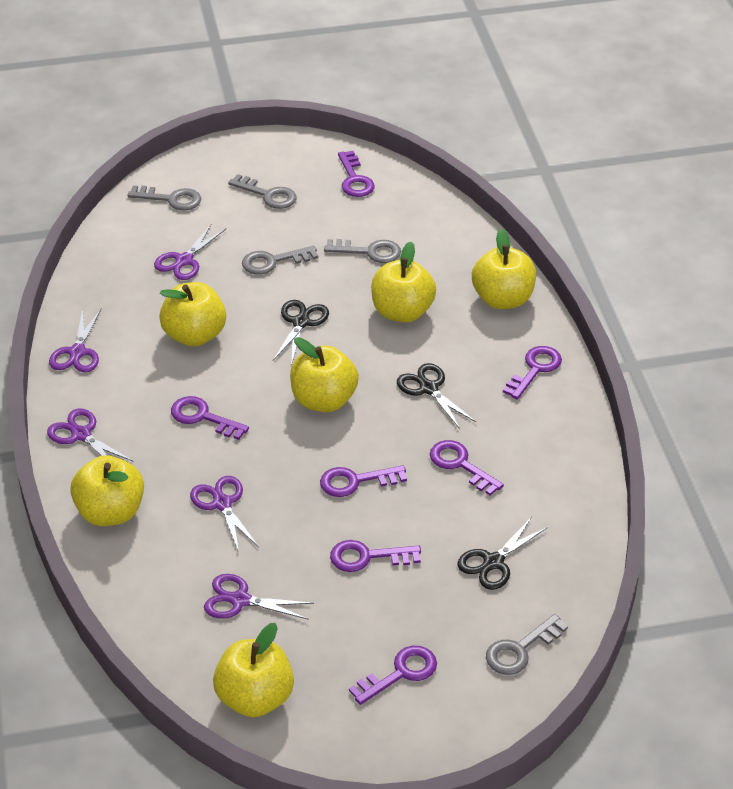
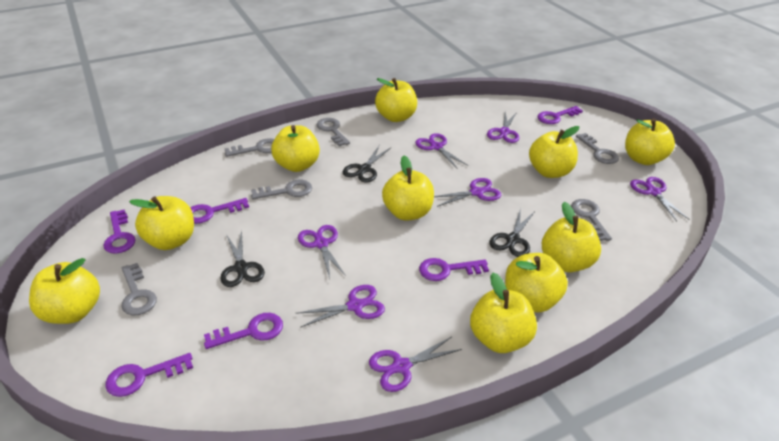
grey key: [127,186,201,211] [228,174,297,209] [242,246,318,274] [324,239,401,263] [486,614,568,675] = 5 -> [121,263,157,315] [225,138,274,157] [251,180,312,199] [316,118,350,146] [571,199,612,241] [576,133,619,164] = 6
purple key: [171,396,249,440] [320,465,407,497] [330,540,421,572] [338,151,375,197] [349,646,437,705] [430,440,504,496] [503,346,562,400] = 7 -> [103,209,135,254] [105,353,193,397] [190,198,249,224] [204,313,283,349] [419,258,489,281] [537,106,583,124] = 6
purple scissors: [47,409,134,462] [49,309,101,372] [154,224,226,280] [190,476,259,552] [204,574,314,620] = 5 -> [296,285,385,328] [298,225,346,279] [369,337,462,392] [415,133,468,169] [434,178,501,207] [487,112,519,143] [630,177,690,221] = 7
yellow apple: [70,455,144,526] [159,282,226,347] [213,623,294,718] [290,337,359,412] [371,242,436,323] [472,229,536,309] = 6 -> [29,258,100,324] [129,196,194,250] [271,125,320,172] [375,78,417,122] [382,156,434,221] [470,273,537,353] [505,253,568,313] [529,126,579,178] [542,202,601,273] [625,118,675,165] = 10

